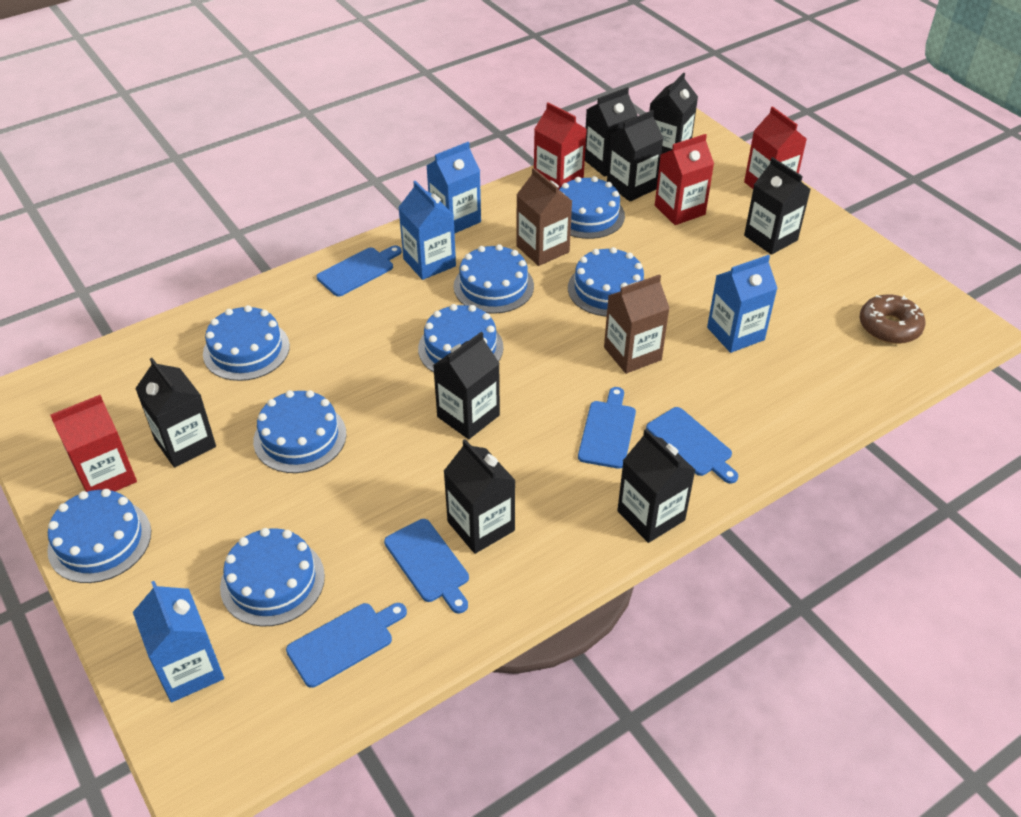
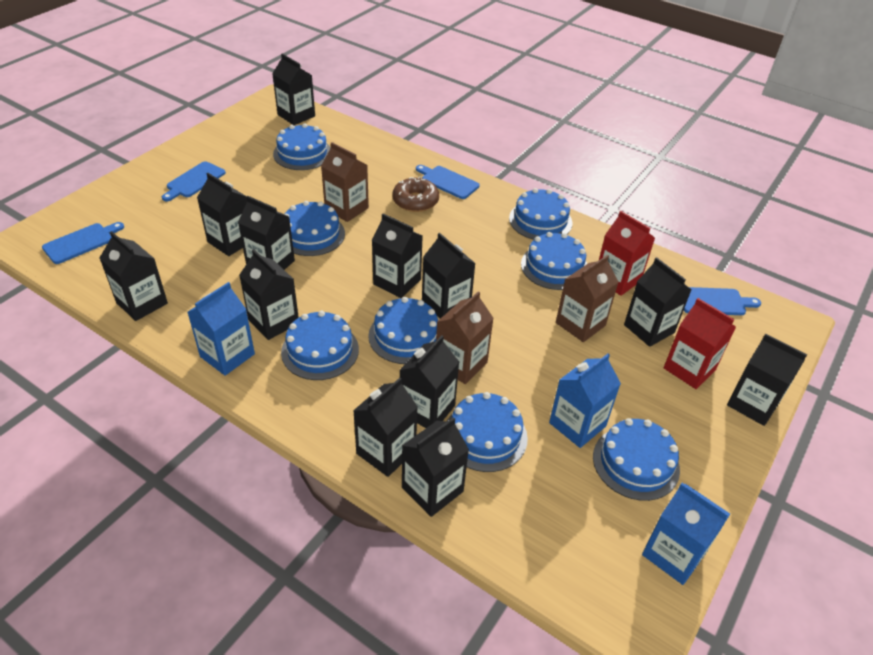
black carton: [135,358,216,468] [433,332,500,439] [444,439,516,554] [585,87,637,177] [607,110,663,202] [617,429,695,543] [650,72,698,154] [744,157,811,255] = 8 -> [100,231,168,321] [197,173,247,256] [238,196,295,270] [239,249,299,340] [272,53,315,125] [353,378,418,477] [372,214,423,298] [400,335,459,428] [402,417,469,517] [422,233,476,319] [624,257,692,347] [727,334,807,426] = 12
blue carton: [133,581,224,703] [398,181,456,280] [427,142,481,233] [707,255,778,353] = 4 -> [187,282,255,376] [549,354,621,448] [642,483,730,585] = 3
blue cutting board: [286,603,407,688] [316,245,402,296] [384,519,469,613] [578,387,636,469] [646,407,738,483] = 5 -> [42,222,124,264] [162,161,226,201] [416,165,480,199] [683,287,761,315] = 4
brown carton: [516,168,572,266] [604,274,670,374] = 2 -> [321,142,369,222] [436,291,494,384] [556,255,618,342] = 3
red carton: [50,395,137,492] [534,102,587,189] [655,134,714,225] [744,106,807,189] = 4 -> [599,211,655,296] [664,298,736,389] = 2

